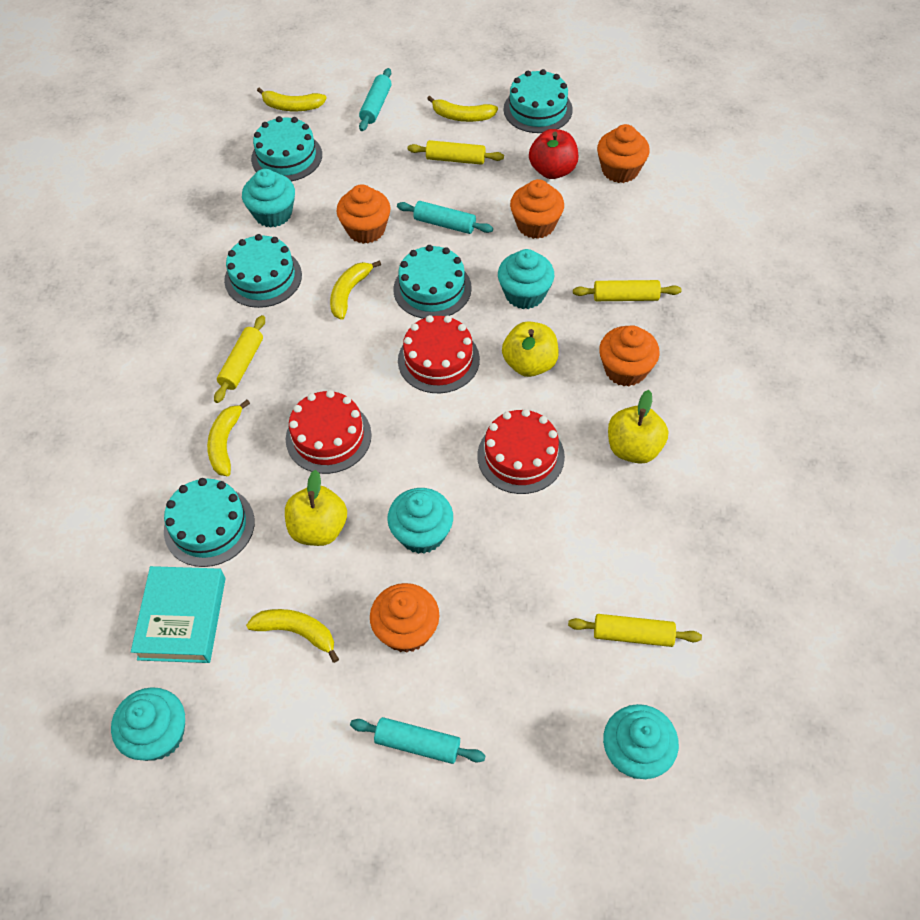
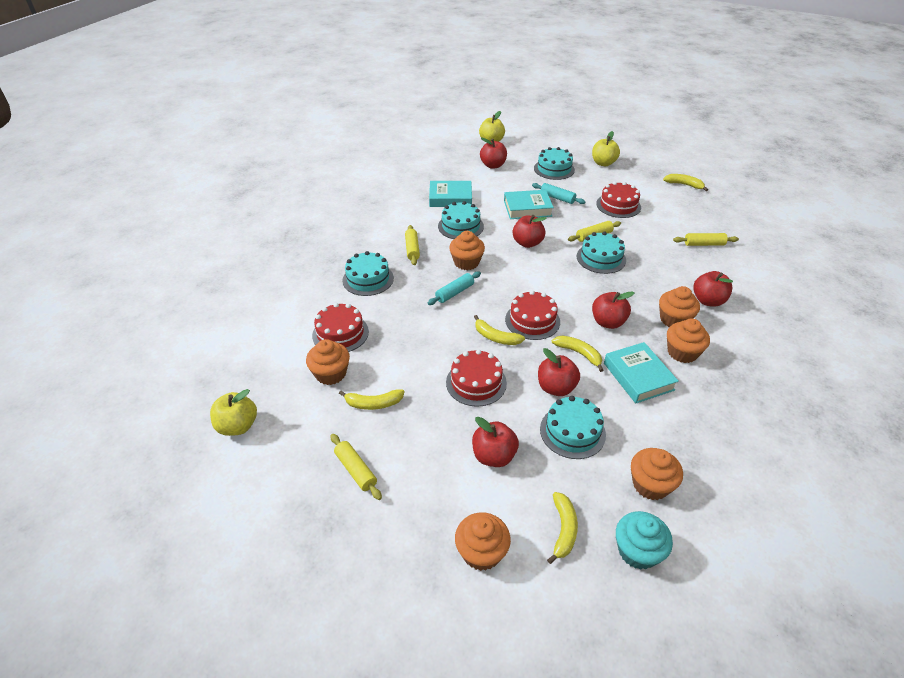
orange cupcake: [336,184,390,244] [370,583,439,653] [510,179,564,239] [597,124,650,183] [599,325,660,386] = 5 -> [306,339,350,385] [449,231,485,270] [455,512,511,571] [631,448,683,500] [659,286,700,327] [667,319,710,363] = 6
red apple: [529,129,578,179] = 1 -> [472,417,519,467] [480,137,507,169] [513,215,547,248] [538,348,580,396] [592,291,635,329] [693,271,733,307] = 6
red cake: [286,390,372,474] [398,315,480,393] [477,409,565,494] = 3 -> [312,303,369,352] [446,349,507,407] [505,290,560,340] [596,182,641,218] = 4
turquoise book: [131,566,225,663] = 1 -> [429,181,472,207] [504,190,554,219] [604,342,679,403] = 3
turquoise cupcake: [111,687,185,761] [242,169,295,228] [387,488,453,554] [498,249,554,309] [603,704,679,779] = 5 -> [616,511,673,570] = 1
turquoise rolling pin: [350,717,486,764] [359,68,392,131] [397,201,493,234] = 3 -> [428,271,481,305] [532,183,586,204] = 2

